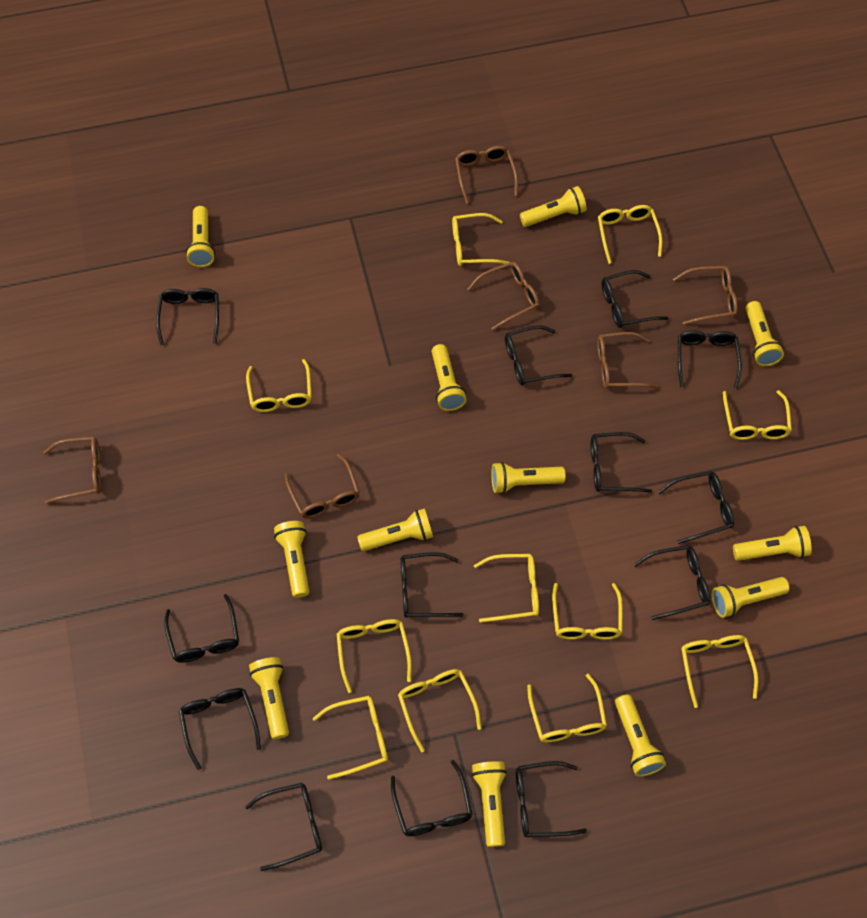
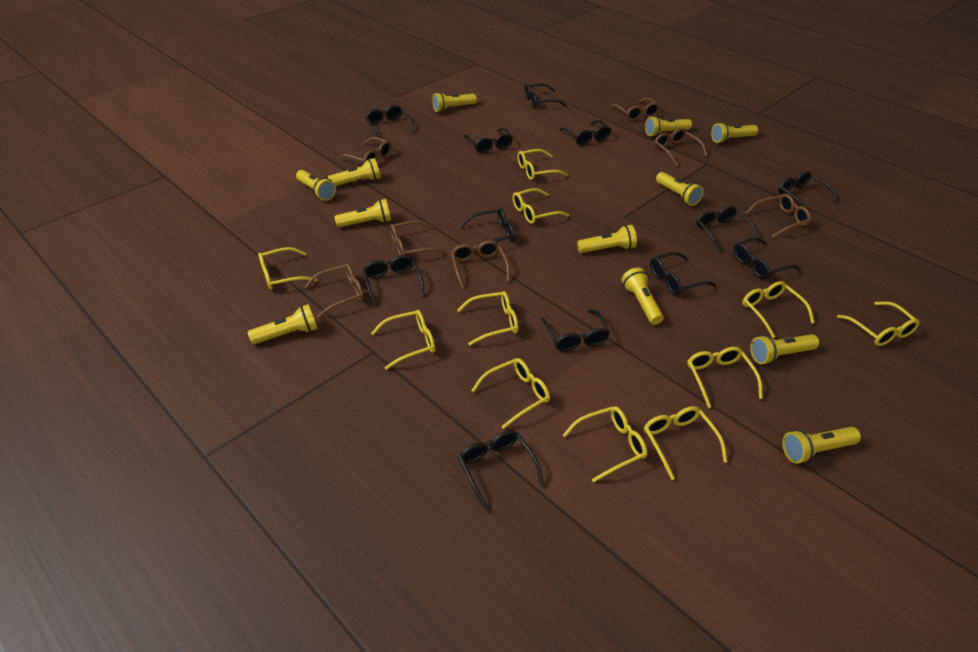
black glasses: [156,288,219,345] [164,594,239,663] [179,688,261,770] [245,783,322,871] [391,760,473,836] [400,552,463,618] [505,325,572,385] [516,761,587,837] [591,432,652,493] [602,270,668,328] [634,545,710,620] [658,471,734,544] [678,330,742,389] = 13 -> [363,255,424,307] [366,105,414,138] [458,430,544,511] [460,208,515,253] [464,127,513,153] [524,83,567,108] [541,309,610,351] [560,120,611,145] [650,252,716,295] [696,206,758,252] [733,237,800,279] [778,171,838,209] = 12
brown glasses: [43,437,101,504] [285,454,360,518] [455,146,518,204] [467,262,539,330] [597,332,658,389] [673,266,738,325] = 6 -> [304,263,364,318] [338,137,392,163] [390,220,446,255] [451,240,510,289] [610,98,660,121] [654,128,707,166] [745,194,811,238] = 7

